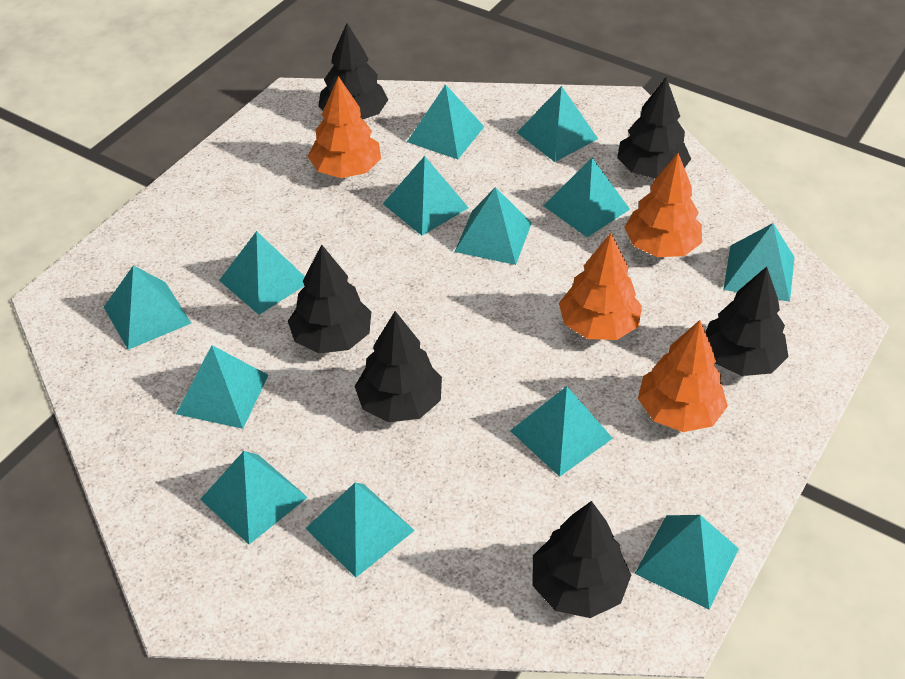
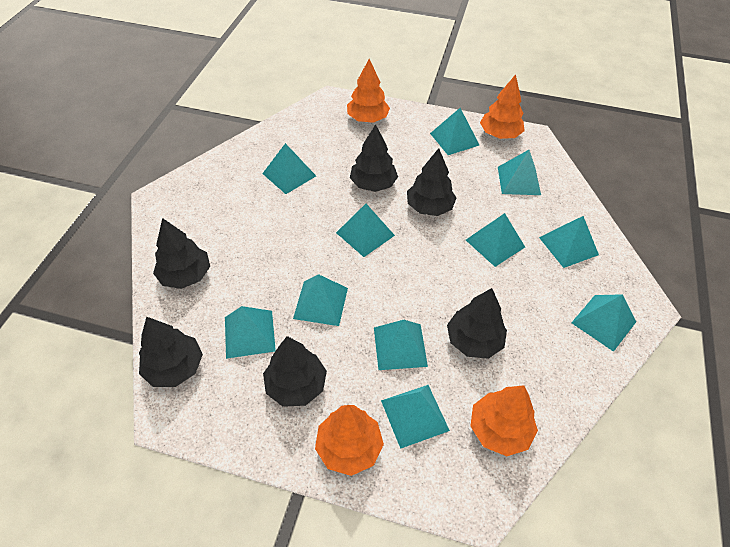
turquoise pyramid: [104,265,191,350] [176,345,268,429] [200,451,308,544] [219,231,305,315] [305,483,415,577] [383,156,469,236] [407,84,484,159] [455,187,532,265] [510,386,613,477] [517,86,598,162] [543,158,630,237] [635,515,739,609] [724,223,795,302] = 13 -> [225,306,276,359] [262,143,316,194] [293,274,348,326] [336,204,395,257] [374,320,428,370] [381,385,450,449] [430,108,479,155] [466,213,525,267] [498,150,541,195] [539,216,599,268] [572,294,636,352] = 11

